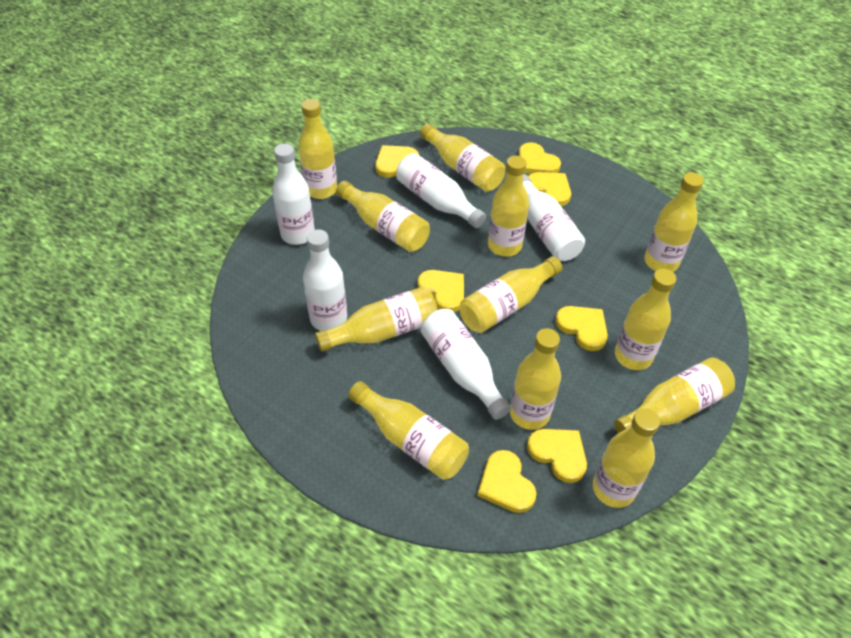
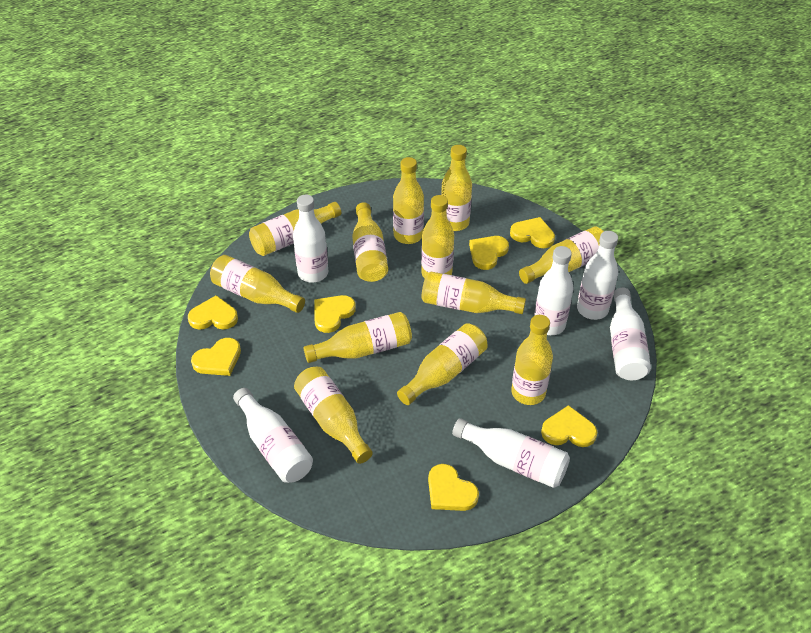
white bottle: [272,143,315,245] [303,229,347,331] [396,153,486,228] [421,309,511,420] [523,174,585,261] = 5 -> [233,388,313,483] [293,195,328,283] [452,418,570,488] [534,246,573,335] [577,231,618,320] [610,288,651,380] = 6

